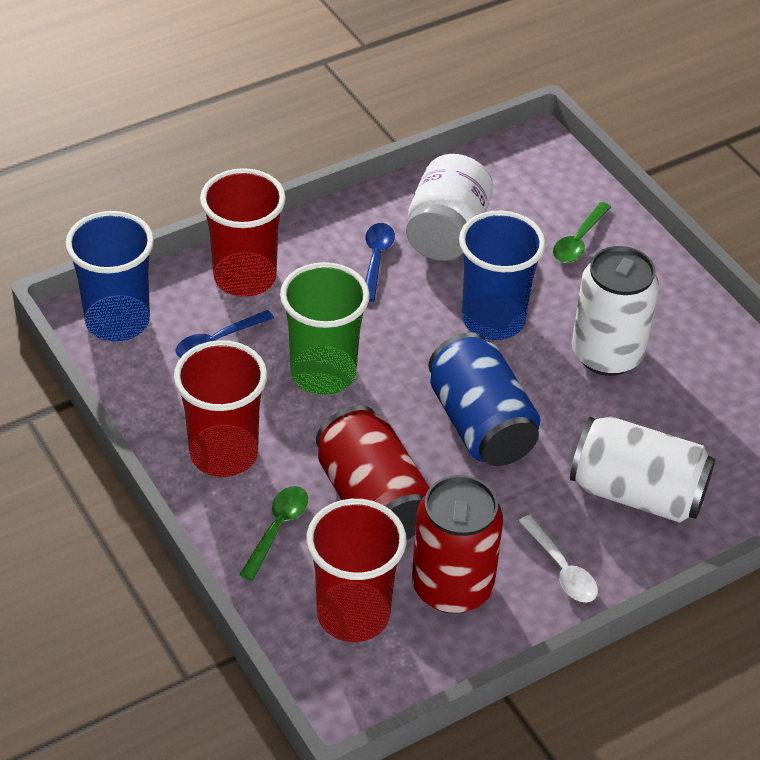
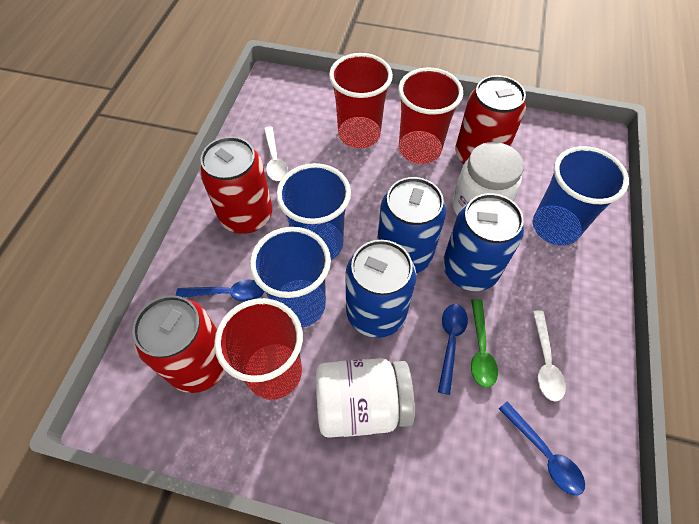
blue can: [428,332,541,466] = 1 -> [345,240,416,338] [377,177,446,273] [443,193,524,291] = 3
blue cup: [65,211,154,342] [459,211,546,340] = 2 -> [250,227,331,327] [276,163,351,260] [533,146,629,246] = 3
blue spoon: [176,310,274,358] [365,223,395,302] = 2 -> [176,279,264,302] [438,304,468,395] [499,402,585,495] = 3
green cup: [280,262,370,395] = 1 -> none = 0
green spoon: [240,486,308,581] [553,202,611,263] = 2 -> [471,299,498,388] = 1
red can: [316,405,430,540] [412,475,503,614] = 2 -> [132,295,226,393] [200,136,272,234] [455,75,526,165] = 3
white can: [570,416,715,523] [572,246,659,376] = 2 -> none = 0
white jar: [406,154,493,261] = 1 -> [316,358,415,438] [453,142,524,216] = 2
white spoon: [519,515,598,602] = 1 -> [264,127,288,181] [533,311,566,401] = 2

